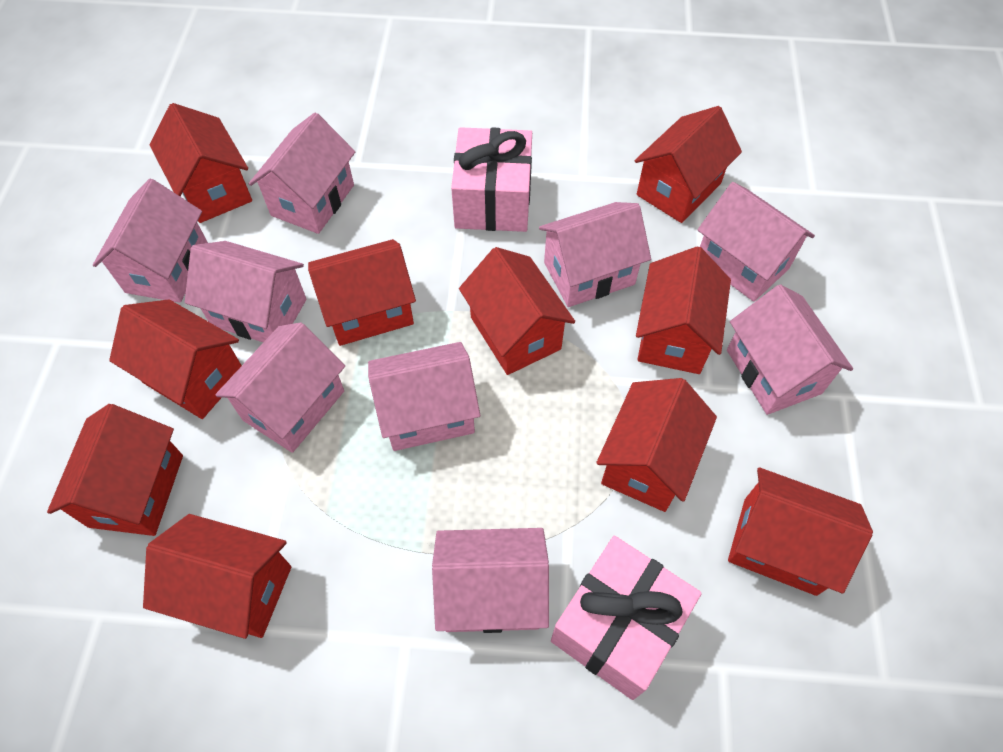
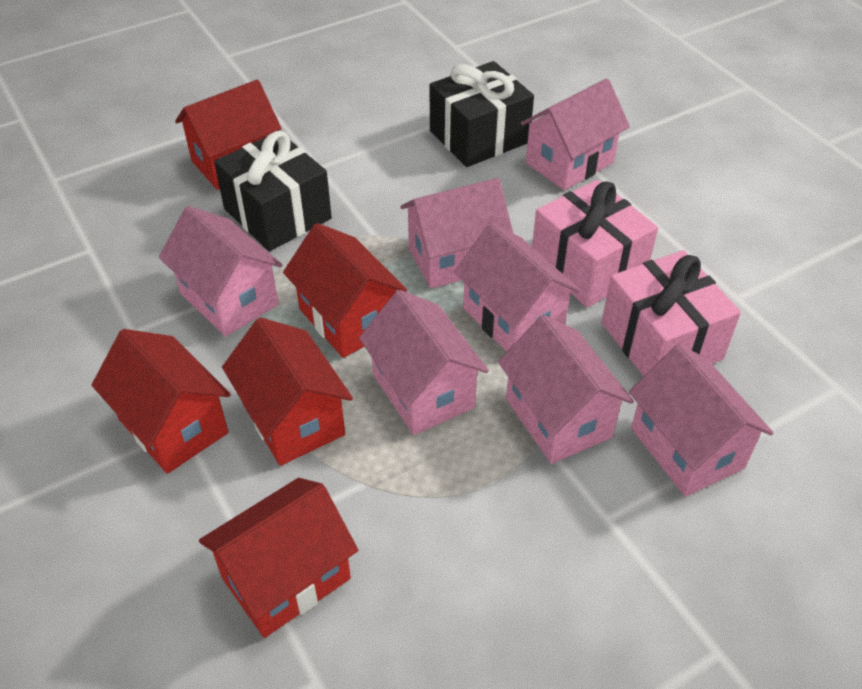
black gift: none = 0 -> [214,131,332,251] [430,61,534,167] = 2
pink house: [93,179,208,303] [185,241,306,342] [215,322,345,453] [249,113,355,234] [368,342,480,451] [432,528,549,633] [539,202,651,307] [698,182,815,302] [727,284,853,415] = 9 -> [159,206,282,337] [359,290,489,435] [400,178,513,289] [454,223,581,351] [498,315,634,464] [521,79,630,190] [629,344,774,497] = 7
red house: [47,404,183,536] [109,299,242,419] [143,514,291,639] [150,103,252,223] [308,239,416,346] [459,247,575,375] [596,378,717,512] [635,106,742,223] [636,246,731,374] [728,467,873,596] = 10 -> [92,329,231,474] [175,79,281,190] [199,478,358,638] [222,317,353,466] [283,223,407,358] = 5

